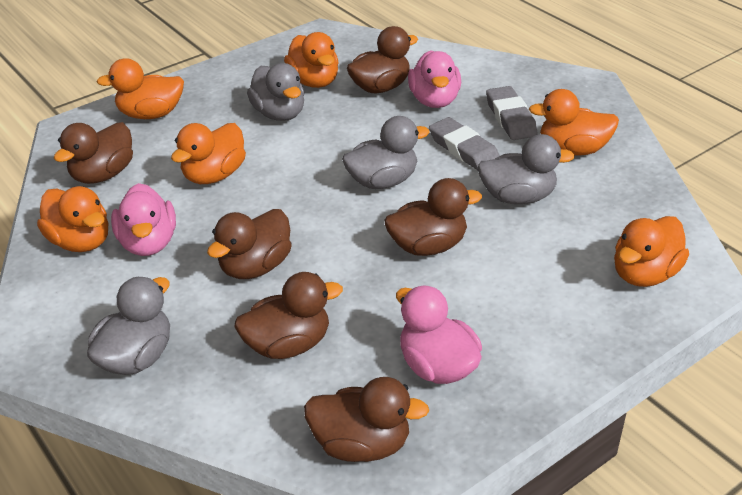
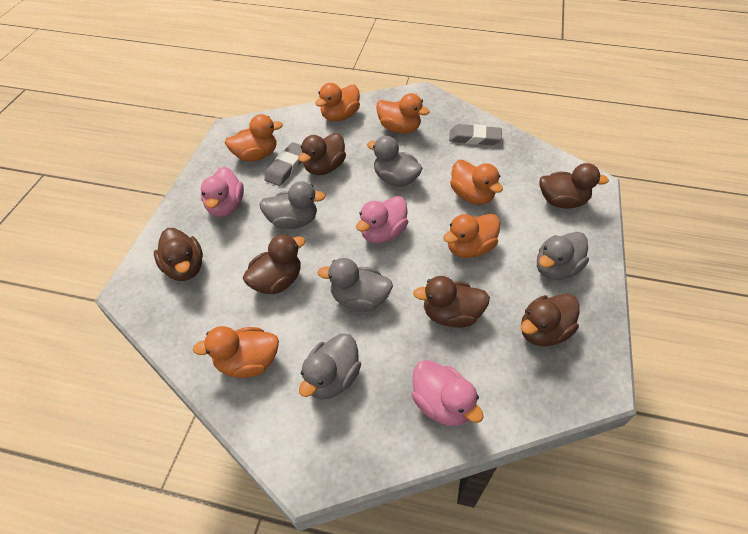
grey duck: [87,277,170,375] [247,63,304,121] [342,116,430,189] [477,134,575,204] = 4 -> [259,181,326,229] [299,333,361,400] [318,258,393,312] [367,136,423,187] [537,232,589,280] = 5

